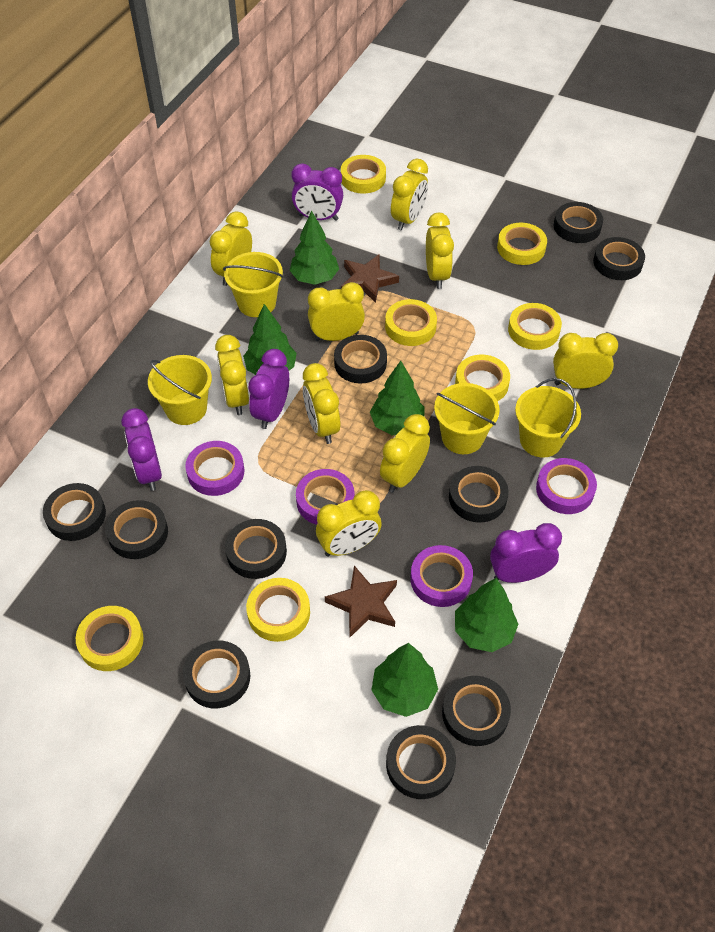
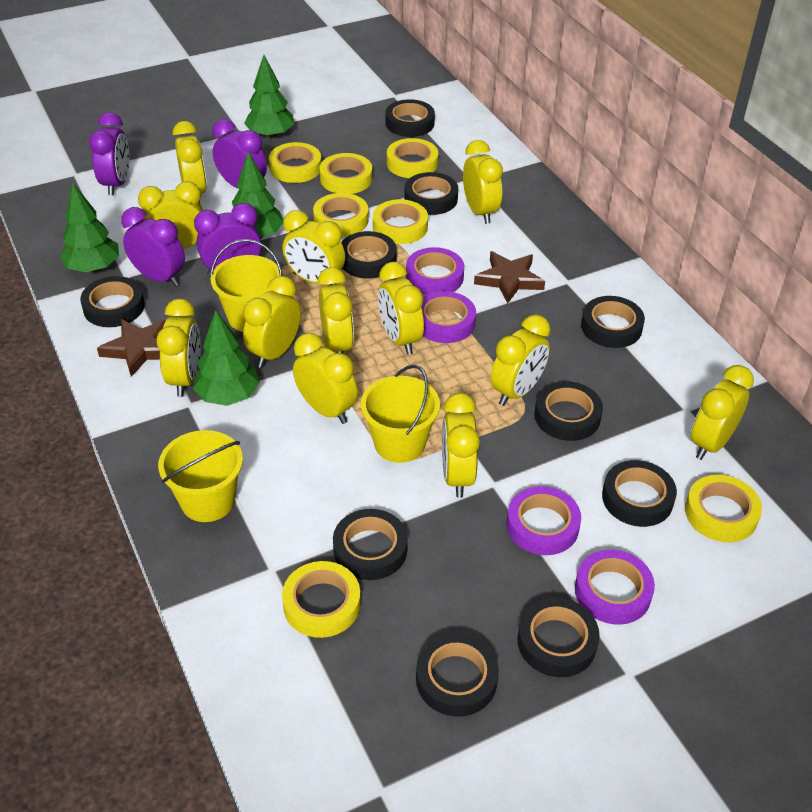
green tree: [243,304,297,375] [289,211,339,285] [370,361,425,435] [371,643,438,717] [455,578,518,652] = 5 -> [60,183,119,273] [193,310,260,406] [232,152,283,239] [244,55,294,139] = 4
yellow bucket: [148,355,212,425] [223,252,283,317] [434,383,500,454] [515,378,581,457] = 4 -> [158,430,243,522] [210,239,282,332] [361,365,440,463] = 3
yellow clock: [210,211,252,286] [215,335,249,415] [303,363,341,444] [308,282,365,341] [316,490,382,557] [380,414,430,493] [391,159,428,231] [426,213,454,289] [553,333,618,389] = 9 -> [138,181,203,249] [156,299,201,397] [173,121,207,203] [243,276,301,368] [283,210,345,285] [293,333,358,424] [318,267,354,354] [378,262,424,355] [442,393,480,498] [463,140,503,224] [491,314,550,406] [691,365,754,460] = 12

